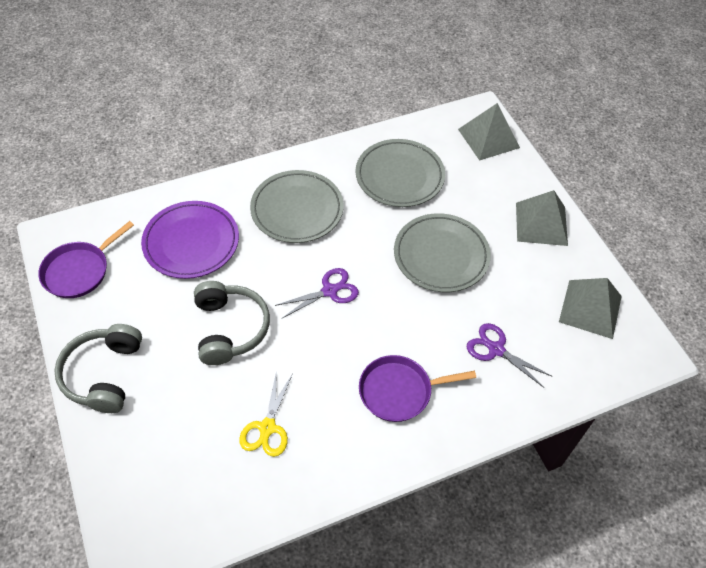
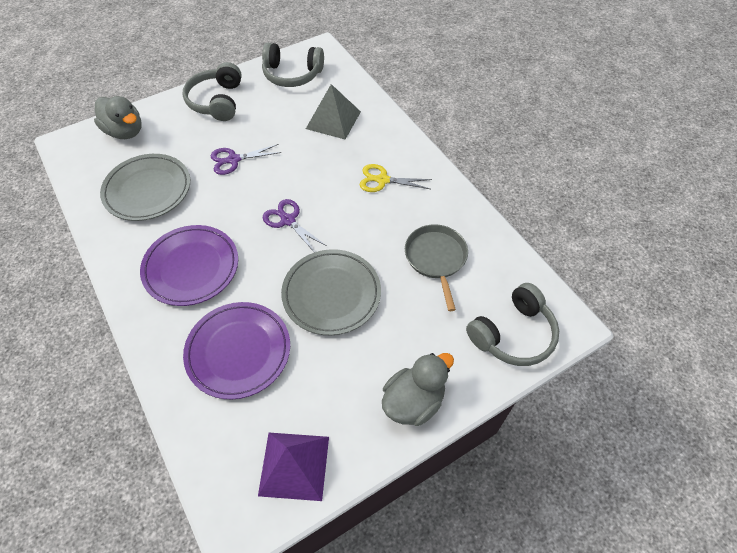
grey duck: none = 0 -> [94,96,142,139] [382,353,454,426] = 2
grey headphones: [54,324,142,413] [194,281,270,365] = 2 -> [183,62,242,121] [262,43,324,87] [466,283,559,366] = 3
grey pan: none = 0 -> [405,224,468,311] = 1
grey plate: [250,170,343,243] [355,139,445,207] [394,213,491,292] = 3 -> [100,154,190,221] [281,249,381,335] = 2
grey pyramid: [458,103,520,161] [516,190,568,246] [559,278,622,339] = 3 -> [306,84,361,139] = 1
purple pan: [38,221,134,298] [359,355,476,422] = 2 -> none = 0
purple plate: [141,201,239,279] = 1 -> [140,225,238,306] [183,302,290,399] = 2
purple pyramid: none = 0 -> [258,433,329,501] = 1

